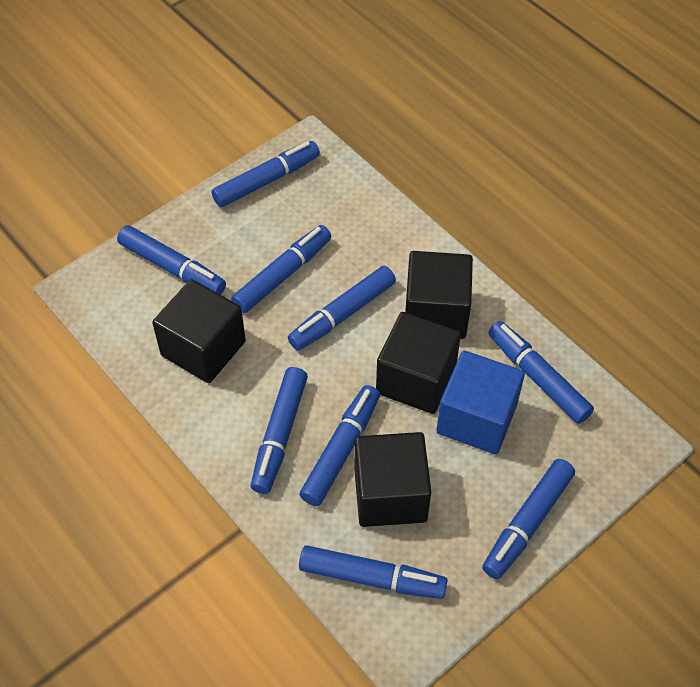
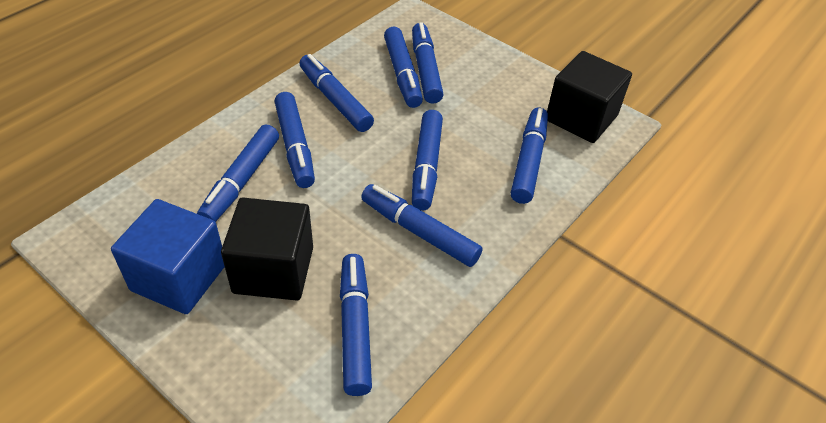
black cube: [152,279,246,383] [354,432,431,527] [376,312,461,414] [405,251,473,339] = 4 -> [221,198,313,301] [547,51,632,143] = 2

